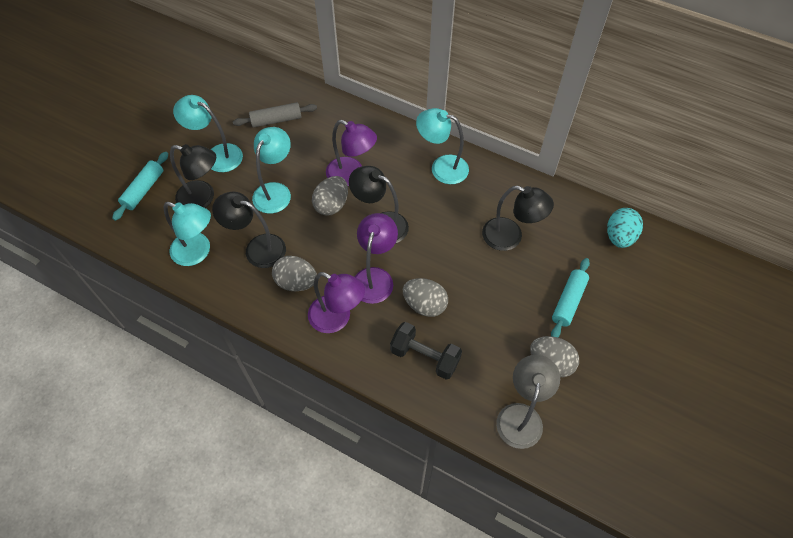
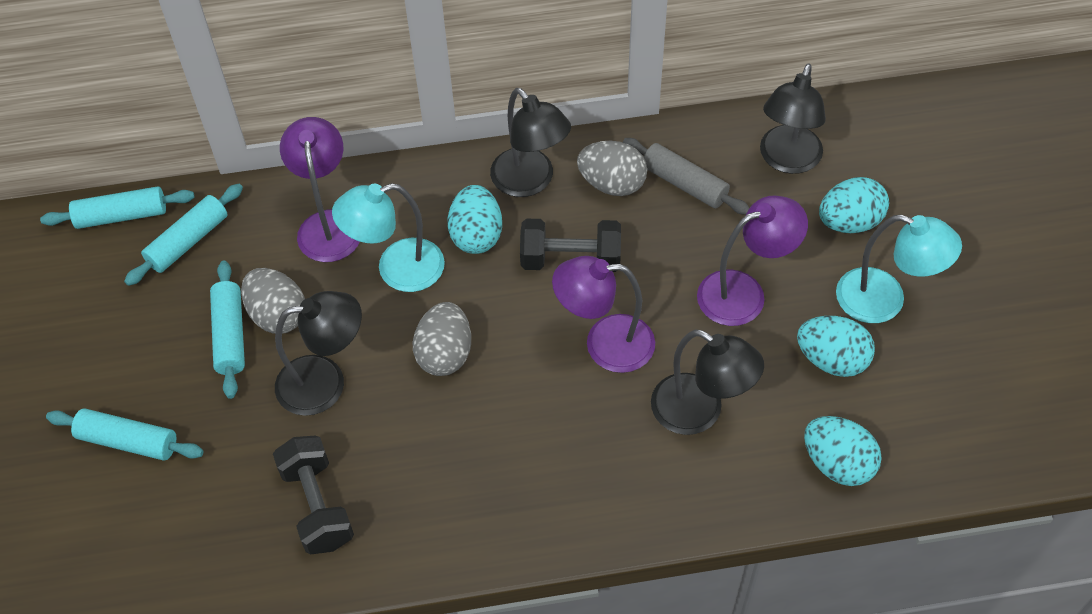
black dumbbell: [390,322,462,380] = 1 -> [273,436,354,555] [520,219,621,272] = 2
grey egg: [272,256,317,291] [312,176,348,216] [403,278,448,317] [530,336,579,377] = 4 -> [241,268,305,334] [413,302,471,376] [577,141,647,196] = 3
grey lamp: [496,355,560,449] = 1 -> none = 0
turquoise egg: [607,208,643,248] = 1 -> [448,185,502,254] [797,316,875,377] [804,416,882,486] [819,177,889,233] = 4
turquoise lamp: [164,202,211,266] [173,95,243,172] [252,127,291,214] [416,108,469,184] = 4 -> [332,183,445,292] [836,215,962,323] = 2
turquoise rolling pin: [112,152,168,221] [551,258,590,337] = 2 -> [40,186,195,229] [46,408,204,461] [124,184,243,286] [210,261,245,399] = 4

